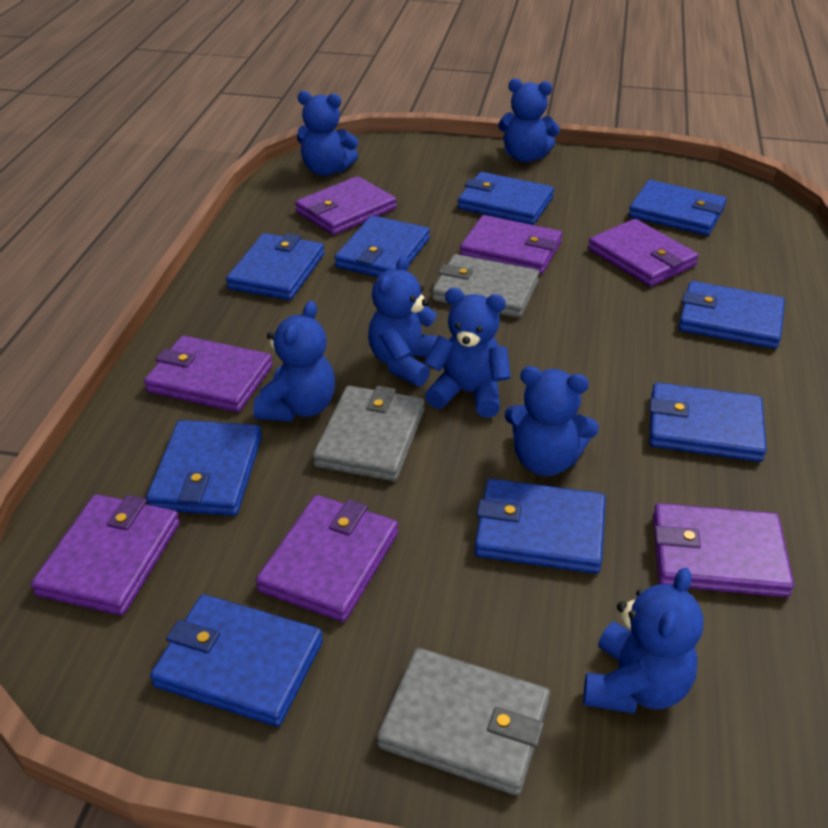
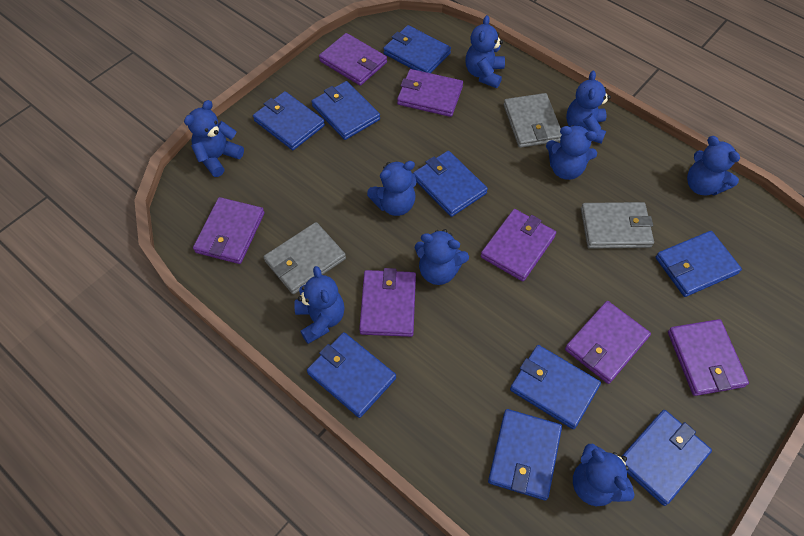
blue teddy bear: [253,301,335,422] [297,91,358,176] [368,255,445,387] [424,288,511,418] [498,78,560,162] [505,366,599,476] [583,567,704,714] = 7 -> [184,100,244,177] [294,266,345,344] [367,161,417,216] [415,229,469,285] [465,15,505,88] [546,125,597,180] [566,71,611,143] [573,444,635,506] [687,136,740,195] = 9

